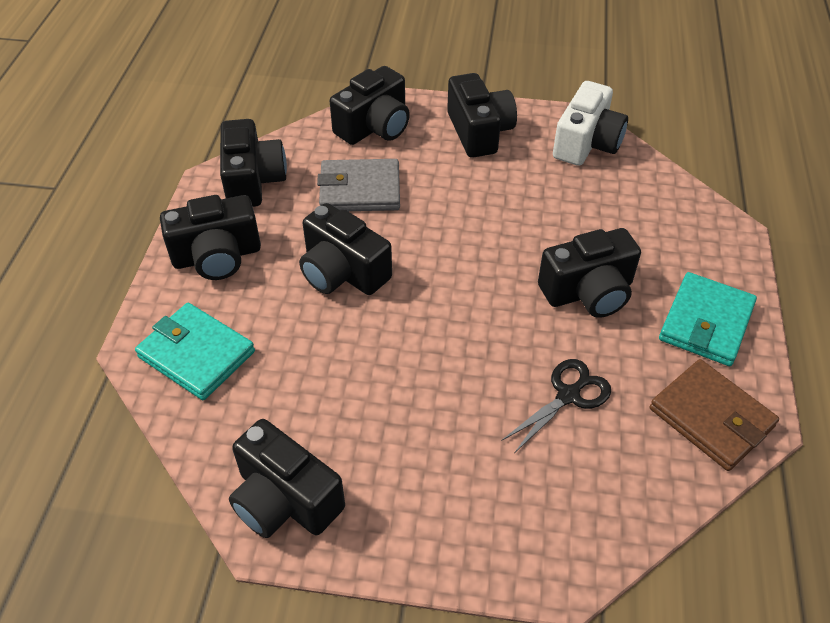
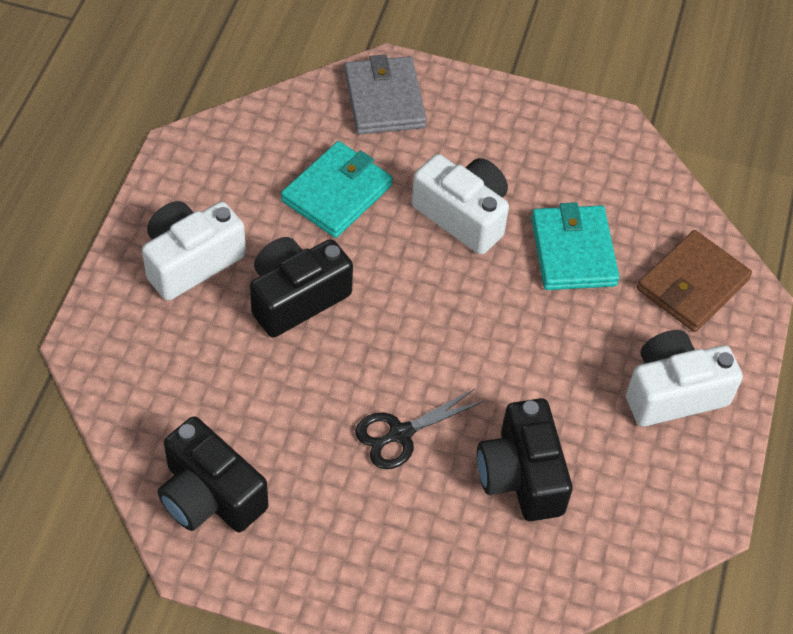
black camera: [160,195,261,280] [220,119,287,207] [229,419,345,538] [299,203,392,295] [330,66,410,145] [447,73,517,158] [538,228,641,318] = 7 -> [158,416,268,532] [250,237,353,338] [477,398,573,521] = 3
white camera: [553,81,628,166] = 1 -> [142,201,246,301] [412,154,509,255] [626,330,743,427] = 3

